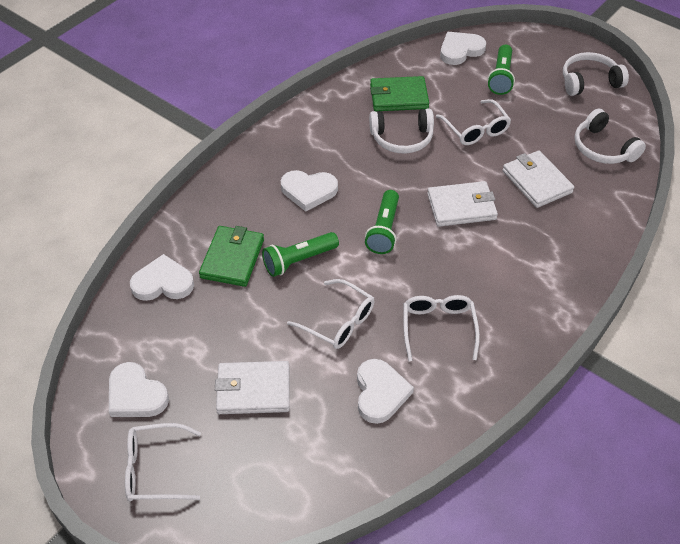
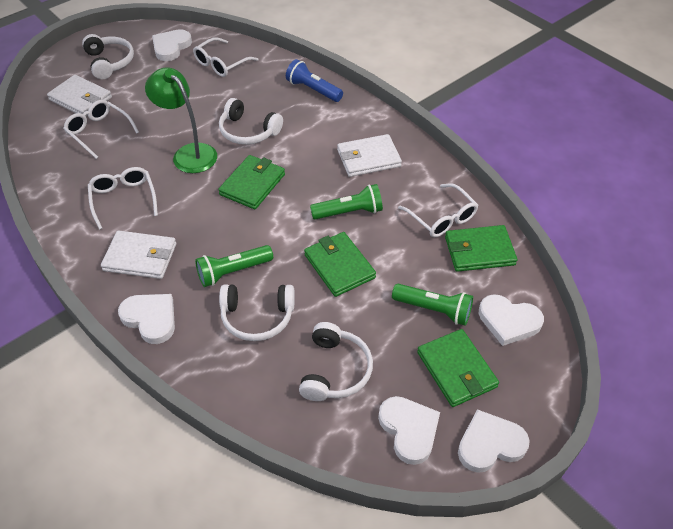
blue flashlight: none = 0 -> [286,59,343,102] = 1
green lamp: none = 0 -> [145,67,217,173] = 1
green wallet: [199,226,264,287] [370,76,429,111] = 2 -> [218,155,285,209] [304,232,376,297] [417,329,499,407] [445,225,517,272] = 4
white headphones: [369,109,434,153] [563,52,629,96] [575,109,646,164] = 3 -> [82,34,134,79] [219,98,283,145] [219,284,295,341] [299,322,373,401] = 4

